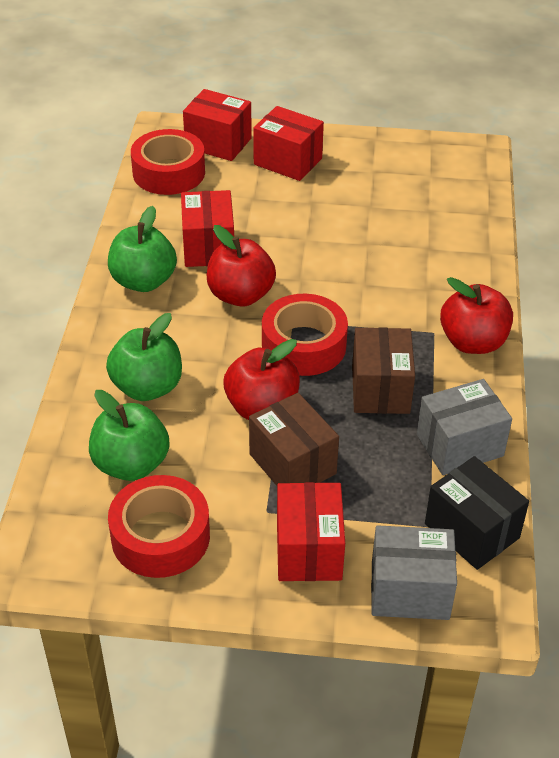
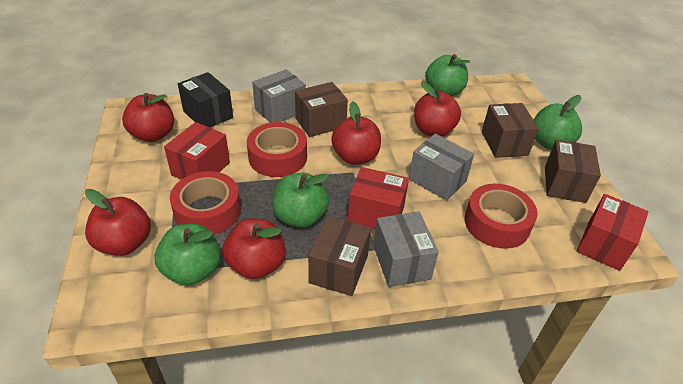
brown box: [249,393,339,486] [352,327,415,414] = 2 -> [295,82,348,137] [308,216,371,296] [482,103,539,158] [545,139,601,203] = 4
green apple: [89,390,169,481] [106,313,182,401] [108,206,177,292] = 3 -> [155,224,221,286] [272,173,329,228] [425,54,470,97] [534,95,582,150] = 4
grey box: [371,525,457,620] [417,379,512,475] = 2 -> [252,69,306,123] [373,211,439,287] [409,134,474,201] = 3
red apple: [207,225,276,307] [224,339,300,420] [440,277,513,354] = 3 -> [85,189,151,256] [122,93,174,142] [222,219,286,279] [331,101,381,165] [414,81,461,137] = 5
red box: [181,190,234,267] [183,89,252,161] [253,106,324,181] [277,482,345,581] = 4 -> [164,122,230,179] [348,167,409,229] [577,194,649,271] = 3

